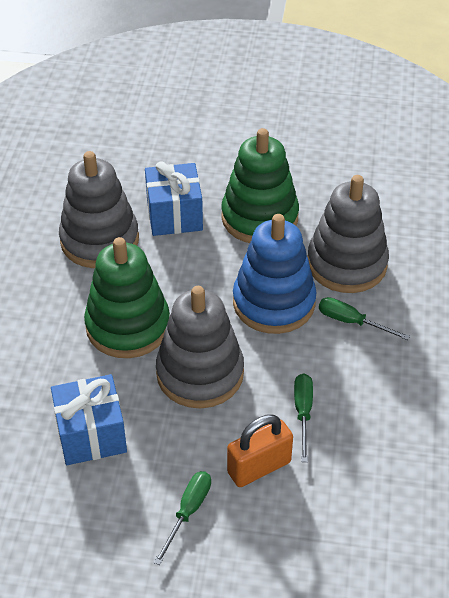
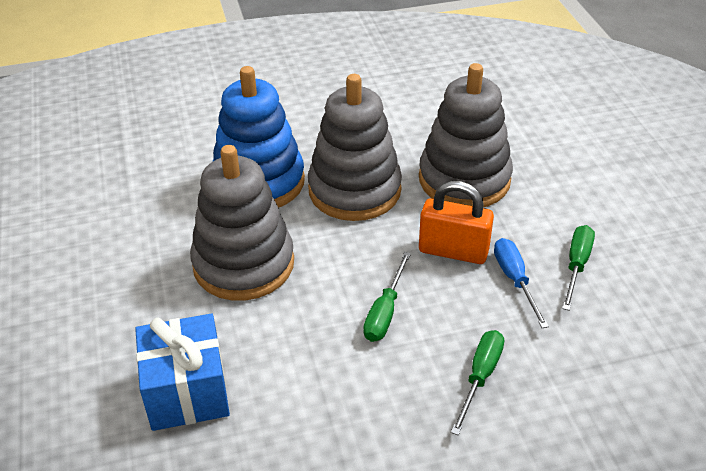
blue gift: [51,374,127,465] [145,161,203,236] = 2 -> [135,314,230,431] = 1
blue screwdriver: none = 0 -> [494,238,549,328] = 1
green stacking toy: [84,237,170,358] [221,128,299,243] = 2 -> none = 0

